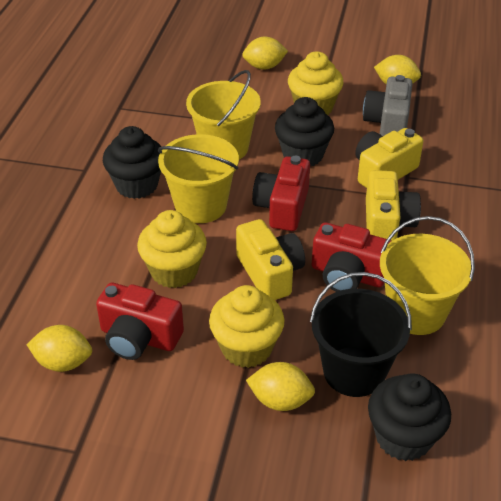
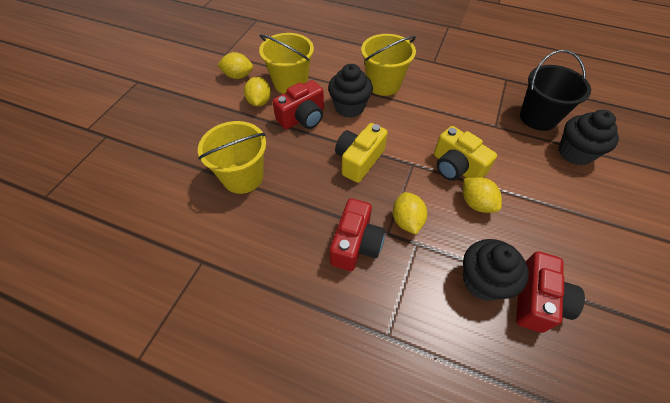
grey camera: [363,75,413,136] = 1 -> none = 0
yellow camera: [236,219,305,300] [355,128,423,188] [366,170,421,241] = 3 -> [335,123,388,183] [434,126,497,181] = 2
yellow cupcake: [137,210,207,288] [209,285,284,368] [288,52,344,115] = 3 -> none = 0

